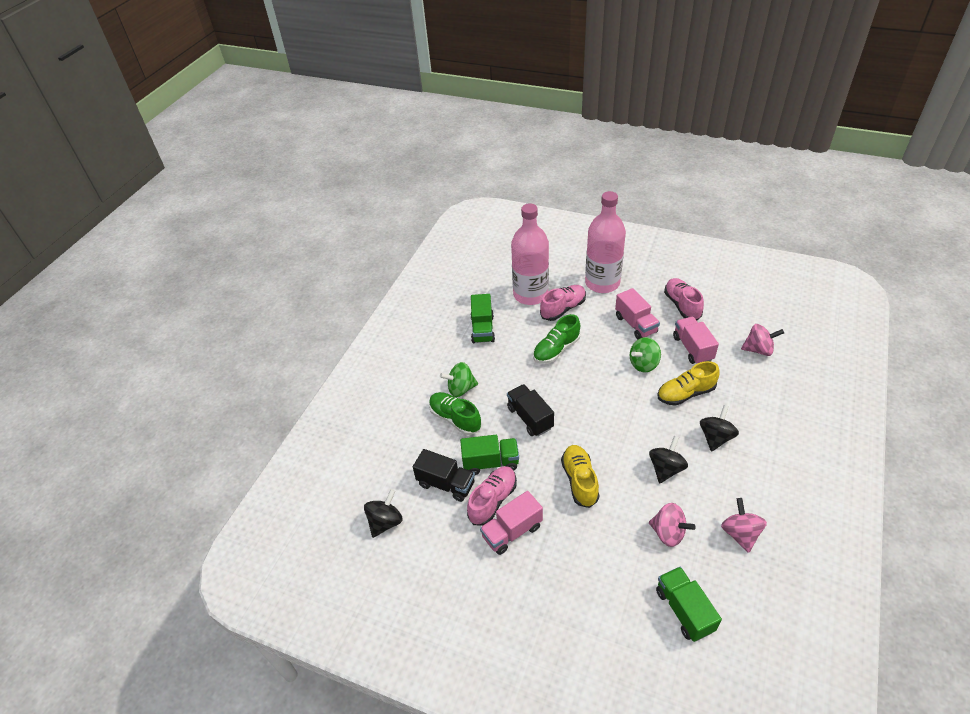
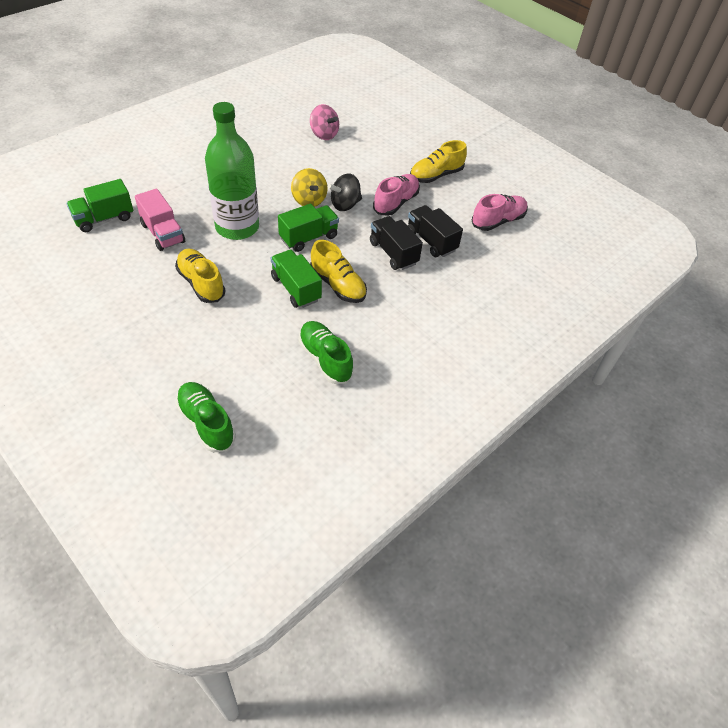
black spinning top: [364,489,403,538] [649,436,688,484] [700,405,739,452] = 3 -> [328,173,362,211] = 1
green bottle: none = 0 -> [205,102,259,240] = 1
green spinning top: [440,362,478,397] [630,337,661,373] = 2 -> none = 0
pink bottle: [511,203,549,305] [585,191,626,293] = 2 -> none = 0
pink shoe: [467,466,517,526] [540,285,586,321] [664,278,704,321] = 3 -> [373,174,420,216] [472,194,528,231] = 2
pink spinning top: [649,503,696,547] [721,498,767,553] [741,324,784,356] = 3 -> [310,104,339,140] = 1
pink truck: [480,491,543,555] [615,288,660,339] [673,317,719,364] = 3 -> [135,188,185,251] = 1
yellow shoe: [561,445,599,508] [657,361,720,406] = 2 -> [175,249,225,303] [310,240,367,303] [410,140,467,183] = 3
yellow spinning top: none = 0 -> [291,168,328,207] = 1

